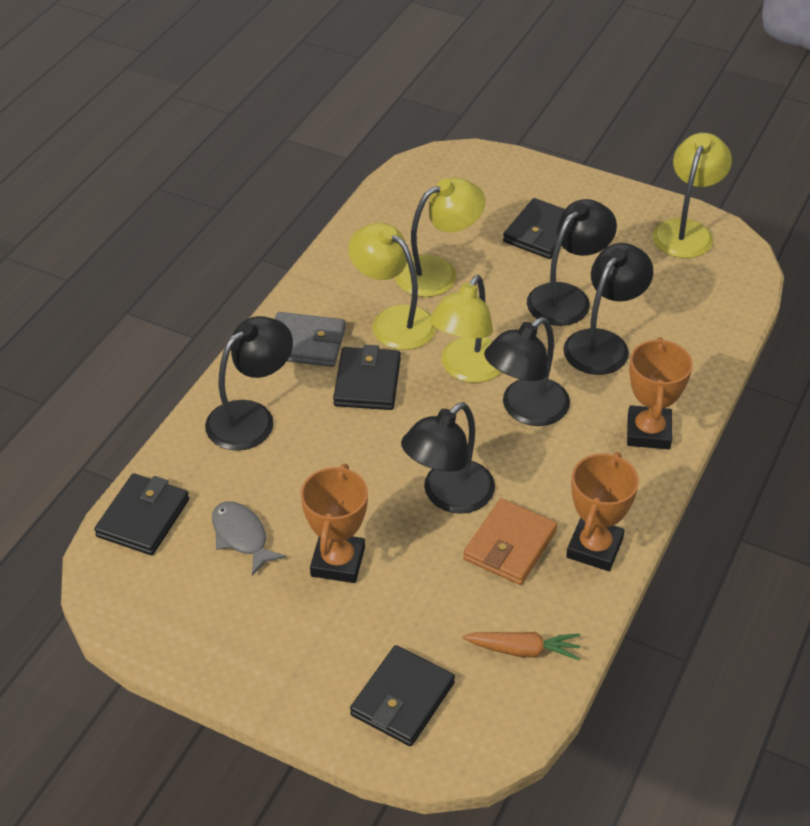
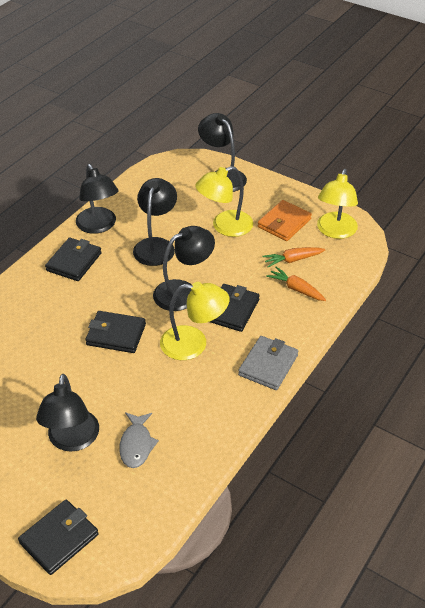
orange carrot: [462,632,580,660] = 1 -> [262,247,325,268] [266,267,326,301] = 2
orange trophy: [300,463,368,583] [566,452,639,571] [627,337,693,449] = 3 -> none = 0
yellow lamp: [348,223,436,350] [395,177,485,297] [429,275,501,383] [652,133,732,258] = 4 -> [160,282,230,360] [195,166,253,237] [317,169,358,239] = 3

